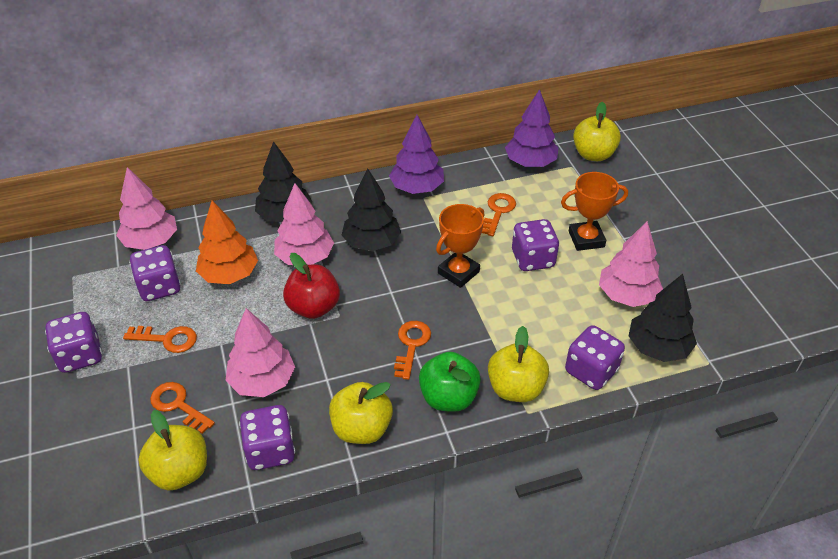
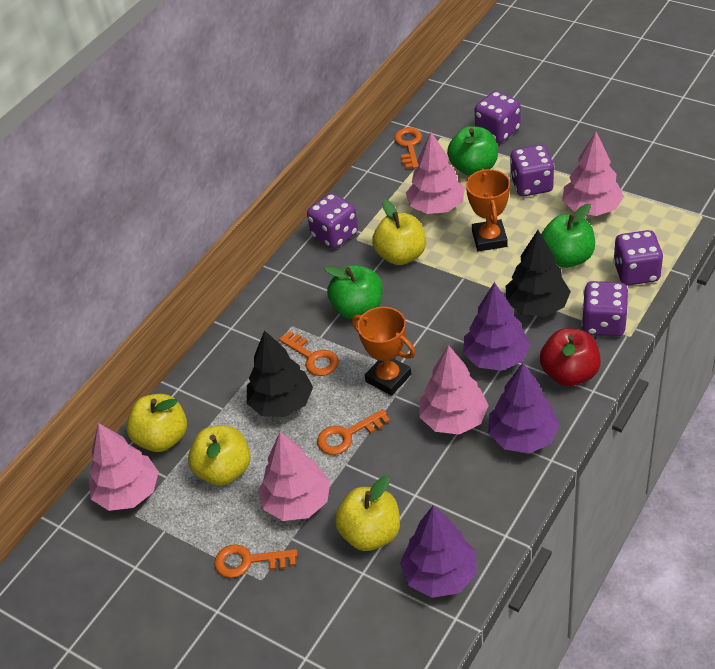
black tree: [255,141,312,222] [342,168,401,251] [629,274,697,362] = 3 -> [247,330,313,417] [506,230,571,317] = 2
green apple: [419,352,481,412] = 1 -> [324,265,383,319] [447,126,498,176] [541,204,595,268] = 3
orange tree: [196,200,258,284] = 1 -> none = 0
pink tree: [116,167,177,250] [225,308,295,397] [274,183,334,265] [599,221,663,307] = 4 -> [89,423,159,511] [258,432,330,521] [406,132,465,214] [419,345,489,434] [562,132,624,216] = 5
purple tree: [389,115,444,194] [505,89,558,167] = 2 -> [400,505,476,598] [463,282,530,371] [488,363,560,453] = 3

